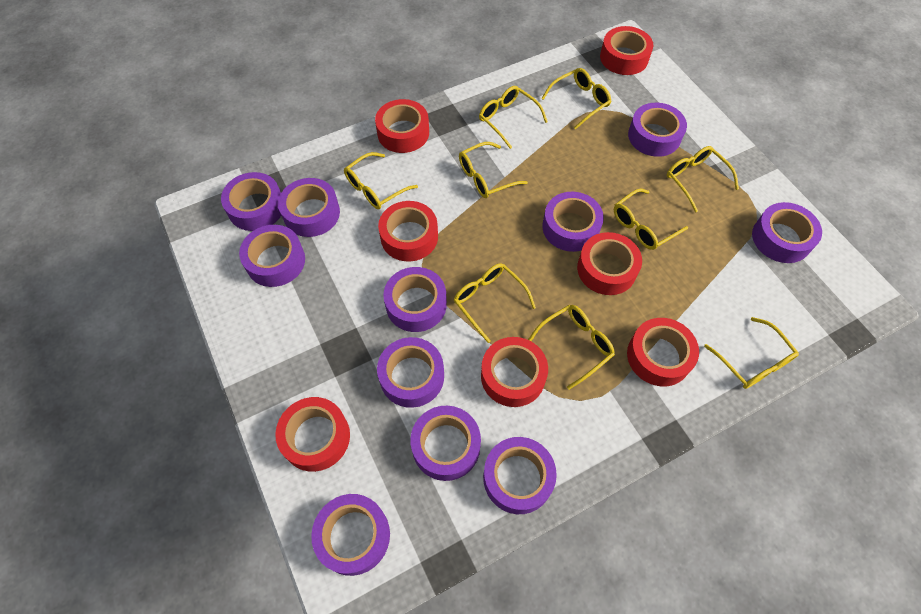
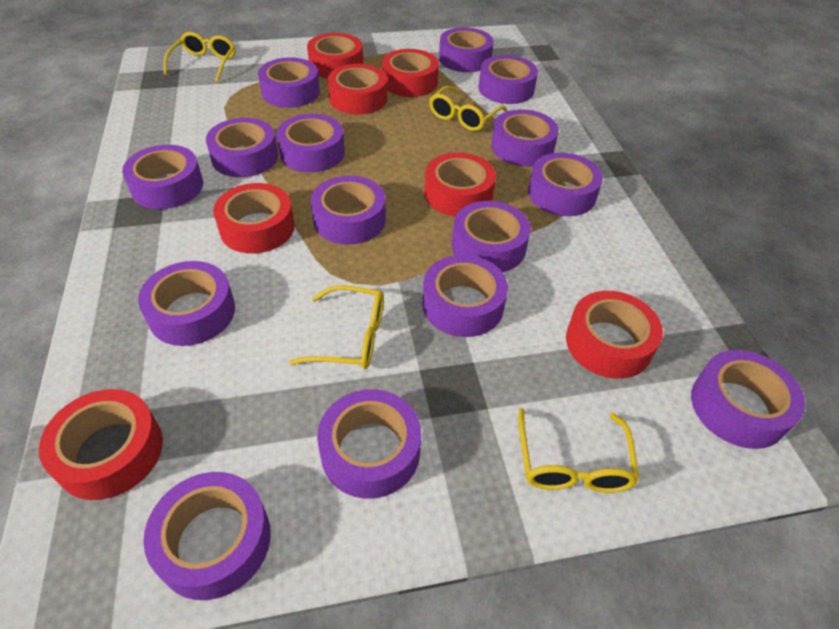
purple tape: [221,172,281,231] [239,225,305,287] [278,178,340,237] [311,494,390,576] [377,337,444,408] [383,267,447,332] [410,406,481,481] [483,437,557,514] [542,192,604,252] [628,103,687,157] [752,202,822,263] = 11 -> [122,145,203,209] [138,261,235,346] [144,472,271,600] [206,118,278,177] [258,57,320,108] [276,114,345,172] [311,176,386,245] [317,389,421,499] [423,255,508,337] [439,27,494,72] [452,201,531,272] [478,55,538,104] [491,109,559,166] [528,153,603,216] [691,350,805,449] = 15
yellow glasses: [344,152,418,209] [454,263,536,343] [459,142,528,198] [479,86,548,149] [528,305,615,390] [541,68,611,130] [614,189,688,250] [667,146,739,213] [704,317,799,389] = 9 -> [164,32,235,82] [289,285,384,369] [429,86,507,131] [518,408,639,493] = 4

